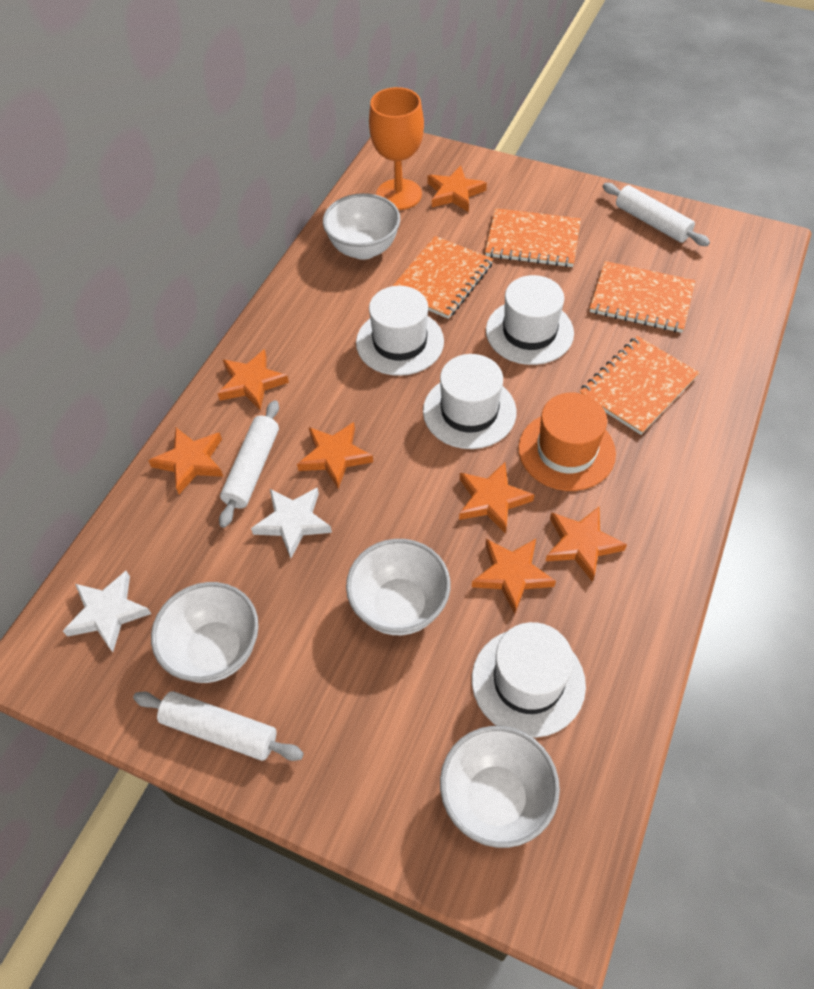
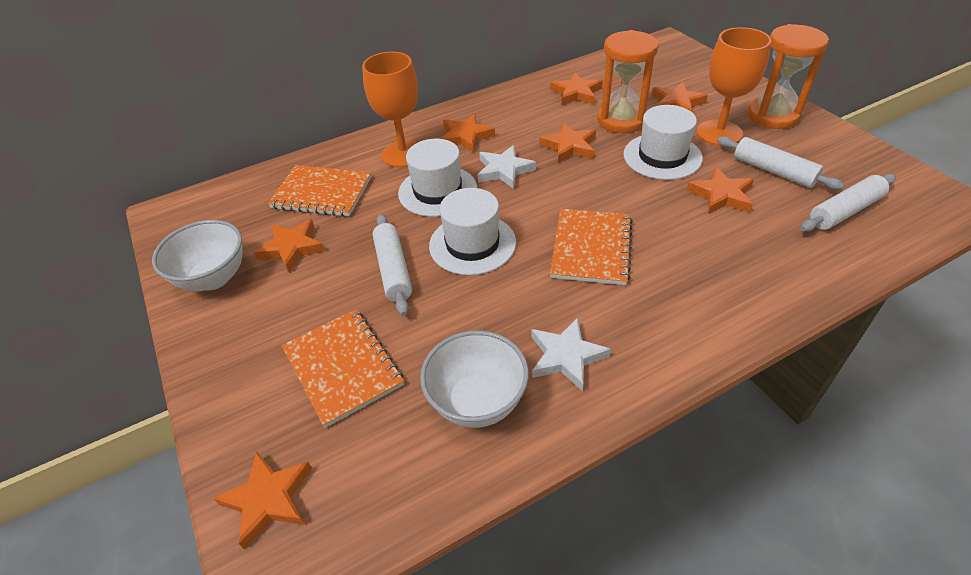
orange goblet: [369,87,424,210] = 1 -> [362,52,418,168] [697,27,772,146] = 2
orange hat: [518,393,616,491] = 1 -> none = 0
orange hourglass: none = 0 -> [597,30,659,133] [748,24,829,129] = 2
orange notebook: [393,236,493,319] [485,208,581,267] [579,336,700,435] [590,261,695,333] = 4 -> [268,165,372,217] [281,309,404,428] [550,209,633,285] = 3
white bowl: [151,582,259,683] [323,193,401,260] [346,539,450,635] [440,726,560,848] = 4 -> [152,220,243,291] [420,331,529,428] = 2
white hat: [356,286,444,376] [423,354,516,449] [472,622,586,738] [486,275,574,365] = 4 -> [398,139,477,217] [429,188,516,275] [623,105,703,180] = 3

